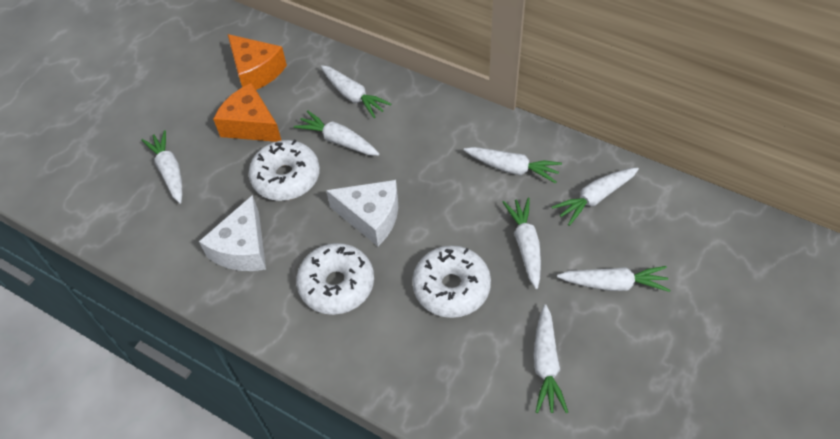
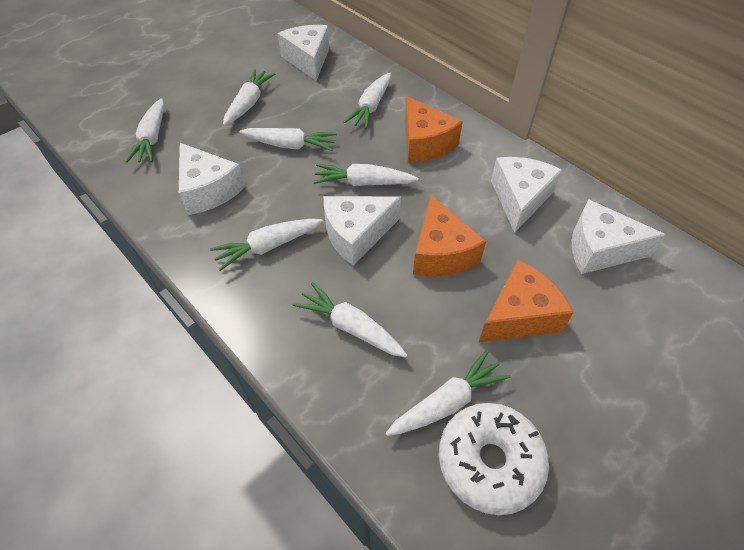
orange cheese: [213,83,281,142] [228,34,287,90] = 2 -> [405,96,463,163] [413,195,486,276] [478,259,574,342] = 3
white cheese: [199,195,266,271] [326,180,398,246] = 2 -> [179,143,245,215] [278,25,329,81] [323,196,401,266] [491,157,562,233] [571,200,666,274] = 5
white donut: [248,140,320,201] [296,243,374,315] [412,245,491,318] = 3 -> [439,403,549,515] = 1

